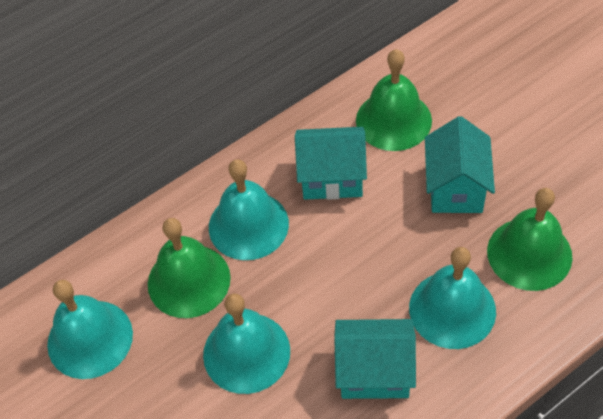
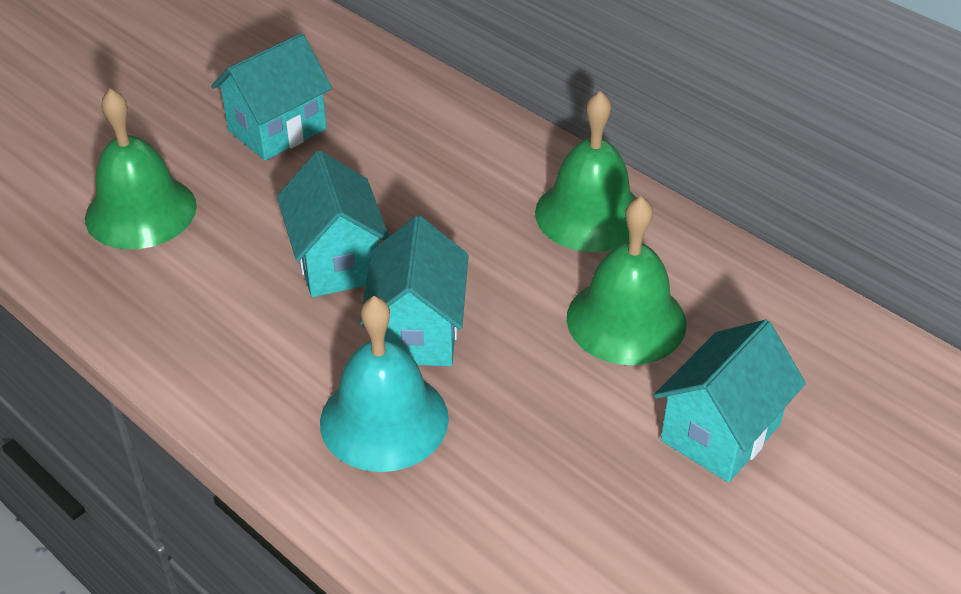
turquoise bell: [47,280,133,379] [203,293,290,394] [209,159,289,260] [409,247,496,349] = 4 -> [320,296,449,472] = 1
turquoise house: [295,127,367,200] [334,319,416,399] [425,116,495,213] = 3 -> [211,33,332,161] [277,151,389,297] [360,216,469,366] [654,320,806,482] = 4

